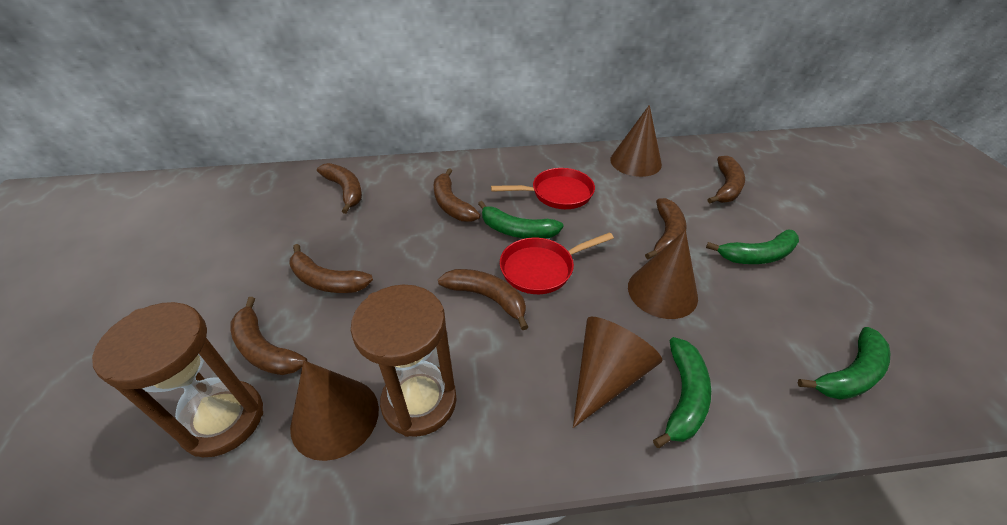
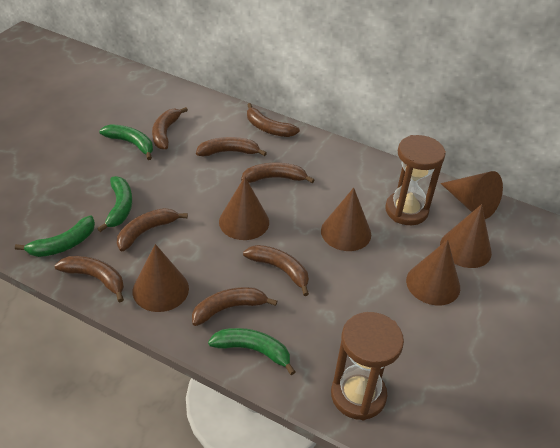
brown banana: [230,297,307,375] [289,244,373,293] [317,163,362,214] [434,168,480,222] [438,269,528,330] [645,198,687,259] [707,156,745,203] = 7 -> [54,256,124,302] [117,208,188,251] [152,107,188,150] [192,287,277,326] [196,137,267,156] [241,163,314,183] [243,245,309,296] [247,103,300,137] = 8
brown cone: [290,361,379,461] [573,317,662,428] [610,105,662,177] [628,230,698,319] = 4 -> [133,244,189,312] [219,177,269,240] [321,188,371,251] [406,240,460,306] [440,171,503,219] [440,204,492,268] = 6
red pan: [491,168,595,209] [500,232,614,294] = 2 -> none = 0

